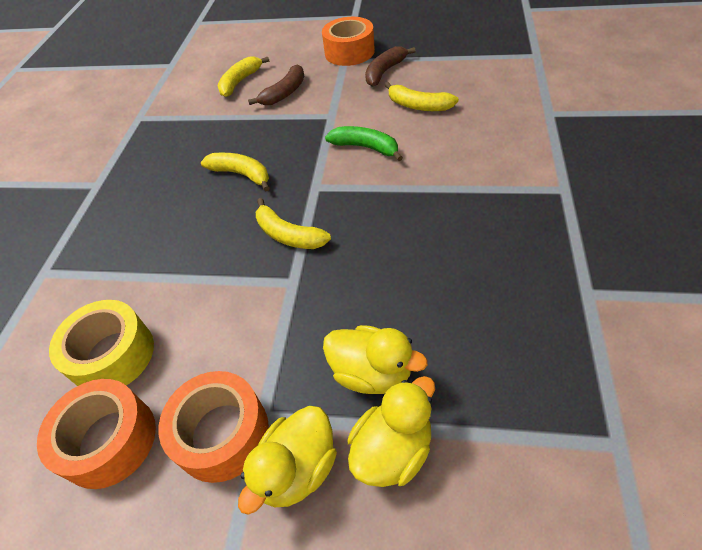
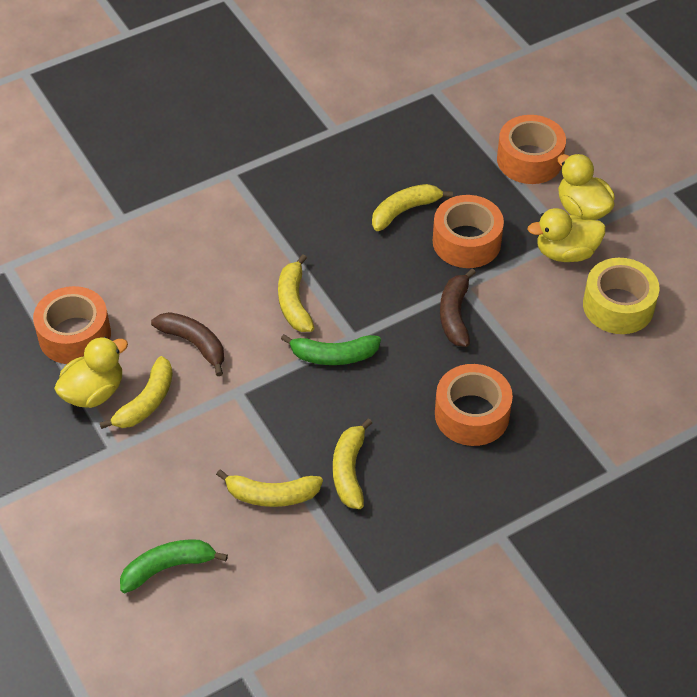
green banana: [325,126,403,161] = 1 -> [120,540,228,593] [281,334,381,365] = 2
orange tape: [37,379,156,489] [158,371,269,483] [322,17,375,66] = 3 -> [33,286,111,364] [433,195,504,268] [435,364,513,446] [497,115,566,184] = 4
yellow banana: [201,153,270,191] [217,56,269,97] [256,198,331,249] [385,82,459,111] = 4 -> [100,356,173,429] [216,470,323,507] [278,254,314,332] [333,418,372,509] [372,184,453,231] = 5

